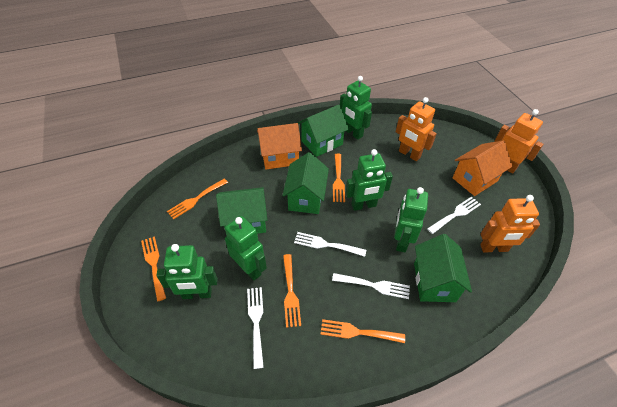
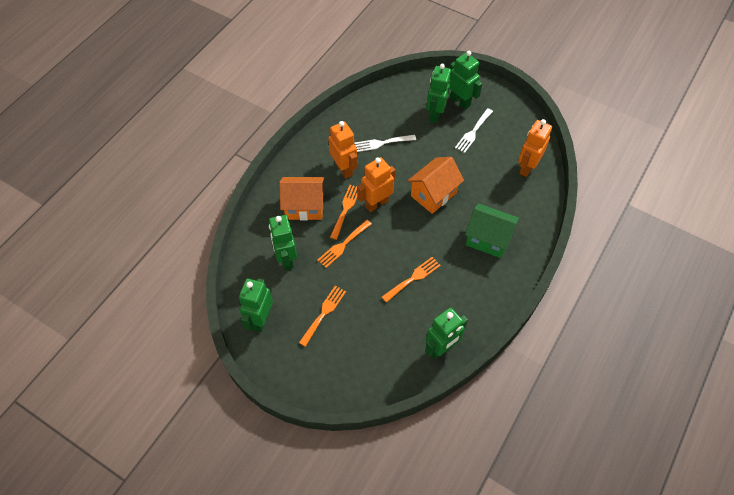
green house: [216,187,267,234] [282,152,329,214] [298,105,349,157] [414,234,472,302] = 4 -> [465,204,519,258] = 1
orange fork: [141,236,166,301] [167,179,228,219] [283,254,301,328] [320,319,405,343] [333,154,345,202] = 5 -> [299,286,346,347] [318,220,372,268] [330,185,357,240] [382,257,441,303] = 4
white fork: [247,287,264,369] [294,232,366,257] [332,273,410,299] [427,197,481,234] = 4 -> [354,135,416,152] [455,108,493,153] = 2

